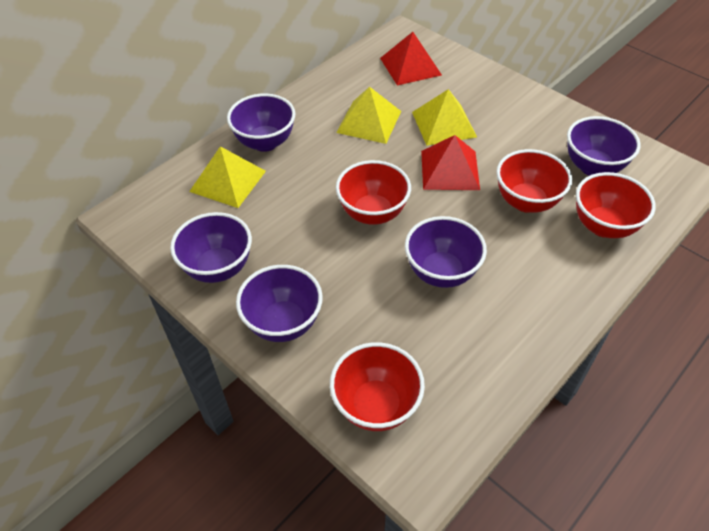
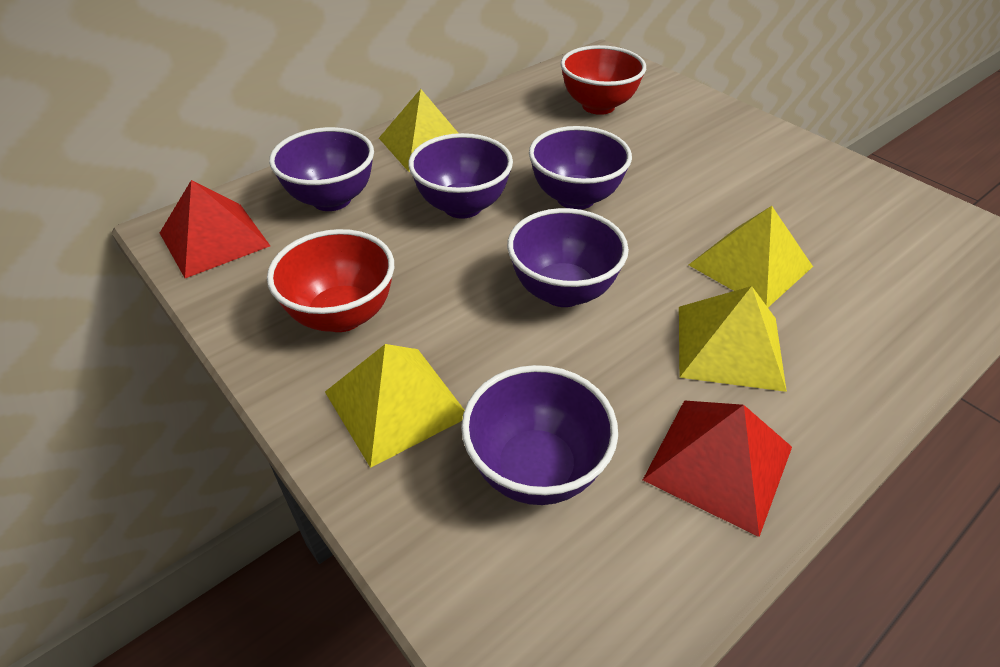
red bowl: [330,342,425,431] [336,160,411,225] [496,149,572,213] [576,172,656,238] = 4 -> [267,229,394,332] [561,45,646,115] = 2
yellow pyramid: [189,146,266,208] [336,87,401,144] [412,89,477,146] = 3 -> [325,344,465,468] [379,89,459,172] [679,286,787,392] [689,206,813,307] = 4

